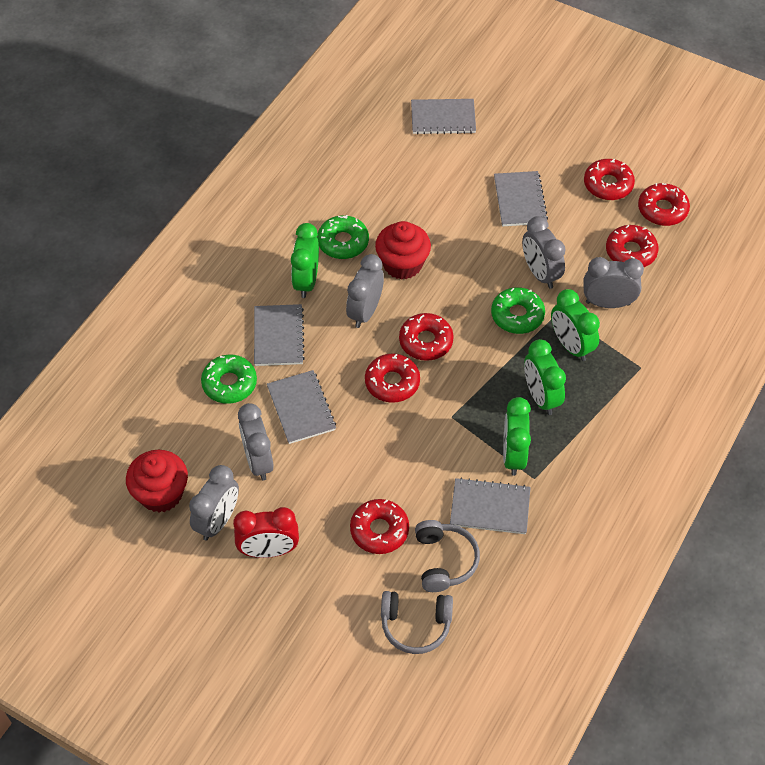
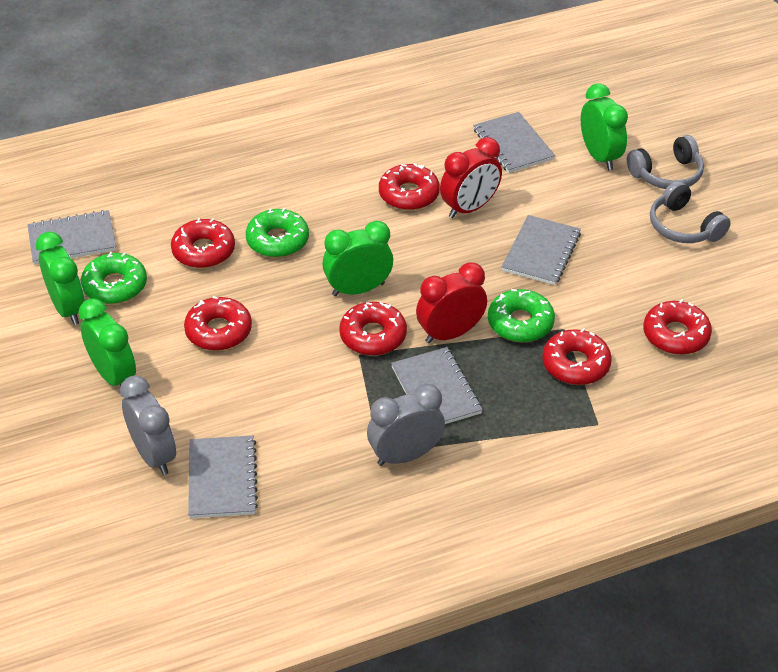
grey clock: [189,465,239,541] [238,403,274,481] [346,254,384,328] [522,216,566,289] [583,257,644,308] = 5 -> [120,375,176,475] [367,384,445,466] = 2
red clock: [233,507,299,558] = 1 -> [416,262,487,344] [440,137,502,218] = 2
red cupcake: [126,450,188,513] [375,221,431,280] = 2 -> none = 0

